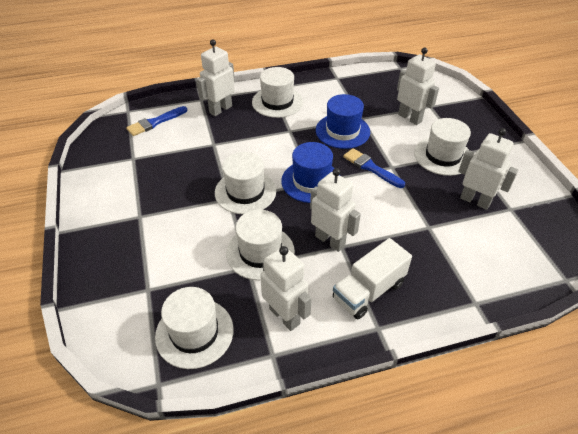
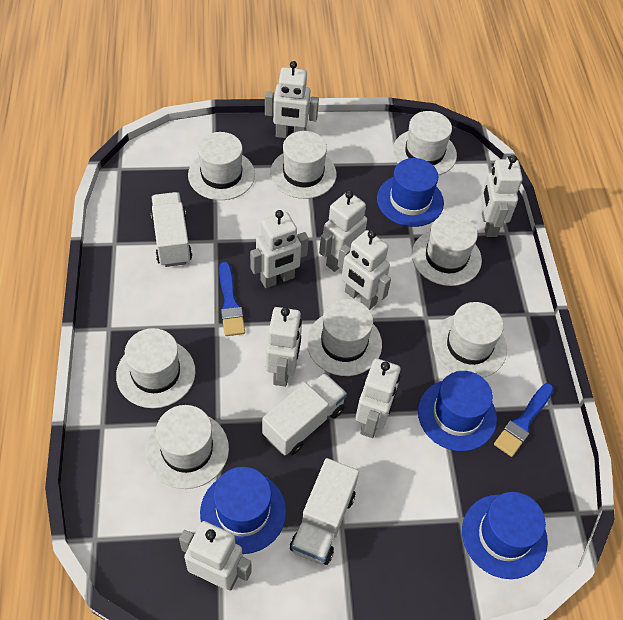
blue hat: [281,142,335,203] [316,94,370,149] = 2 -> [200,467,286,554] [377,158,444,227] [418,371,497,451] [462,492,548,579] = 4
white hat: [155,287,234,369] [215,152,276,214] [226,209,295,280] [252,67,303,118] [414,118,471,176] = 5 -> [116,328,195,408] [146,405,229,489] [188,132,255,200] [270,131,336,199] [307,299,382,376] [393,111,457,176] [412,214,482,286] [432,302,507,378] = 8
white robot: [197,39,235,116] [260,246,312,331] [310,168,361,252] [397,48,439,125] [458,128,518,210] = 5 -> [179,521,252,591] [250,210,309,288] [265,61,319,138] [266,307,302,387] [319,190,367,272] [338,230,391,310] [355,358,401,438] [481,155,523,237] = 8
white truck: [333,238,412,319] = 1 -> [151,192,192,267] [262,373,347,455] [290,458,359,565] = 3

